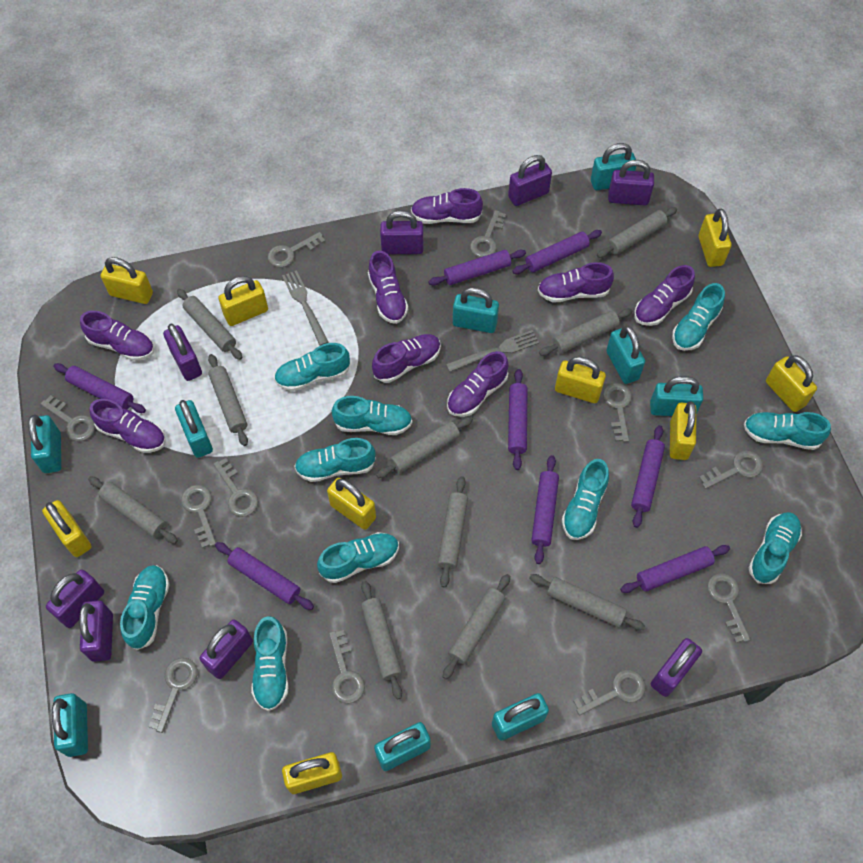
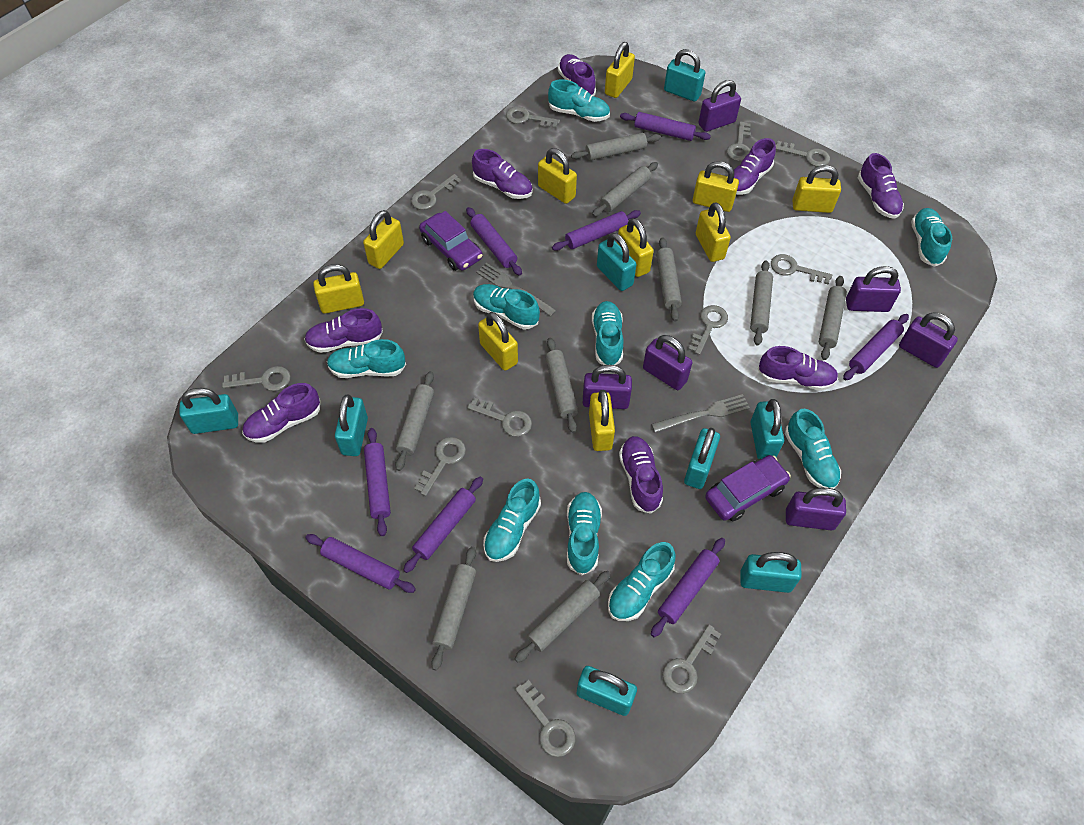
grey rolling pin: [88,476,178,544] [177,289,243,360] [208,354,248,446] [361,581,402,700] [376,417,473,478] [438,476,468,588] [443,574,510,679] [529,574,645,630] [539,308,632,356] [597,207,677,258] = 10 -> [395,371,434,471] [431,546,476,670] [515,571,611,663] [545,338,578,433] [571,133,661,161] [592,162,658,217] [656,237,682,322] [750,260,773,346] [819,276,847,360] = 9
purple car: none = 0 -> [419,211,483,271] [705,455,791,521] = 2
purple padlock: [46,570,104,628] [79,600,113,662] [163,324,202,381] [199,620,253,679] [380,210,423,254] [508,155,552,206] [608,160,654,205] [651,638,702,697] = 8 -> [583,365,632,409] [643,335,692,390] [698,80,741,132] [786,488,846,530] [846,266,901,312] [899,312,958,368] = 6
turquoise padlock: [28,415,61,473] [52,693,88,757] [175,400,213,458] [374,722,430,771] [453,288,499,333] [492,693,549,741] [591,143,636,190] [606,326,645,384] [650,376,703,416] = 9 -> [179,388,238,434] [335,395,368,456] [577,666,637,716] [597,233,637,291] [664,49,705,102] [684,428,720,489] [740,552,802,593] [750,399,784,459] = 8
turquoise shoe: [120,565,170,650] [251,616,289,711] [274,343,350,391] [294,438,376,482] [317,532,399,583] [332,396,412,435] [562,459,609,540] [672,283,725,351] [744,412,831,450] [748,512,802,584] = 10 -> [327,339,406,378] [473,284,540,330] [483,478,541,562] [548,79,610,122] [567,492,602,575] [592,301,623,365] [608,542,675,621] [785,409,841,489] [911,208,952,267] = 9
yellow padlock: [42,500,91,557] [100,257,153,304] [218,276,268,326] [282,752,342,794] [327,478,376,530] [555,357,606,403] [670,401,696,460] [698,208,731,267] [766,355,817,412] = 9 -> [313,264,364,314] [363,210,404,269] [478,312,518,371] [538,148,577,204] [589,390,615,451] [605,42,635,98] [617,218,654,277] [693,161,739,212] [696,202,731,262] [792,165,841,213] = 10

